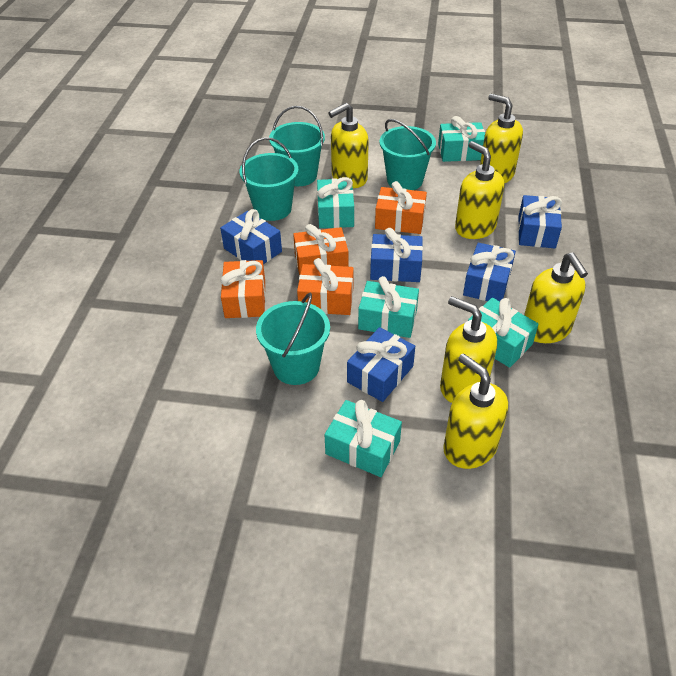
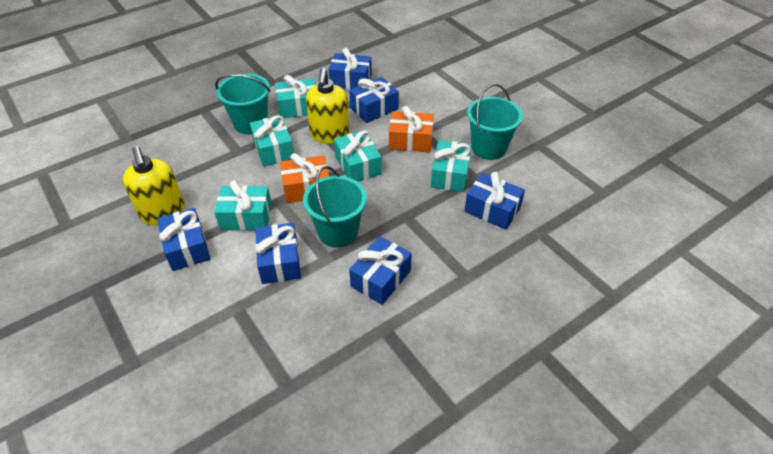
blue gift: [220,209,282,264] [347,327,415,402] [370,228,423,282] [463,243,516,301] [518,195,562,248] = 5 -> [157,208,210,271] [255,223,301,284] [329,48,372,89] [349,77,399,123] [349,236,412,305] [464,172,525,230] = 6
orange gift: [220,260,266,318] [293,224,348,276] [297,258,354,315] [375,181,427,234] = 4 -> [280,153,329,203] [389,106,433,152] = 2
turquoise bucket: [240,137,299,221] [256,293,330,385] [269,106,325,186] [379,119,436,190] = 4 -> [215,74,271,134] [303,166,367,248] [467,84,523,160] = 3
yellow soap dispenser: [328,103,369,188] [440,296,497,403] [443,353,508,469] [455,141,504,239] [480,94,523,183] [524,253,588,343] = 6 -> [123,146,185,225] [306,68,349,144] = 2

